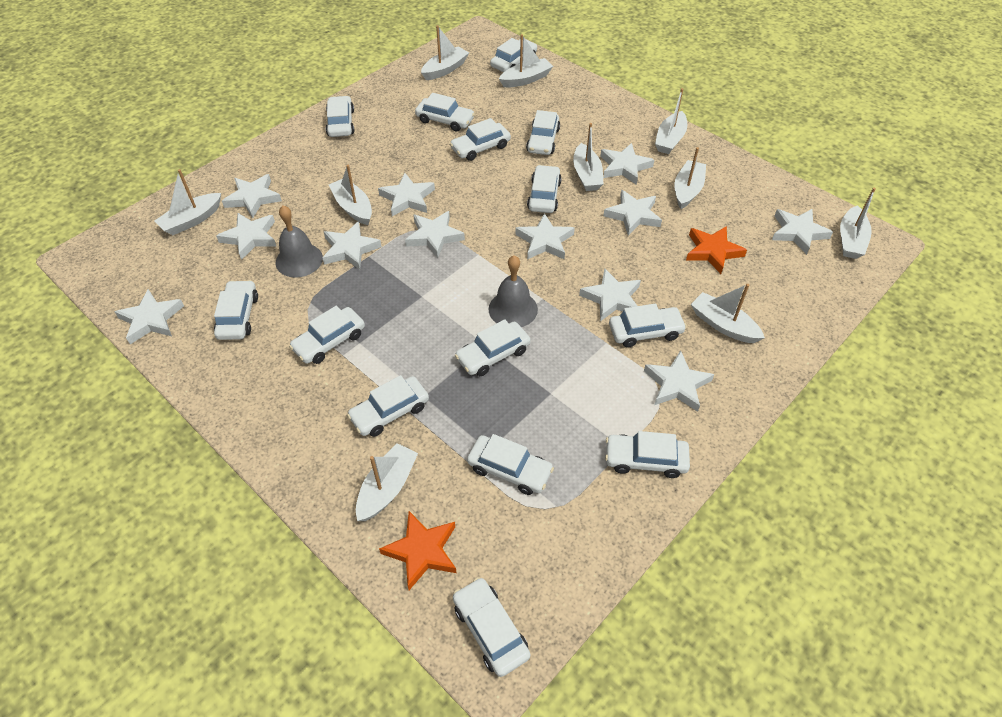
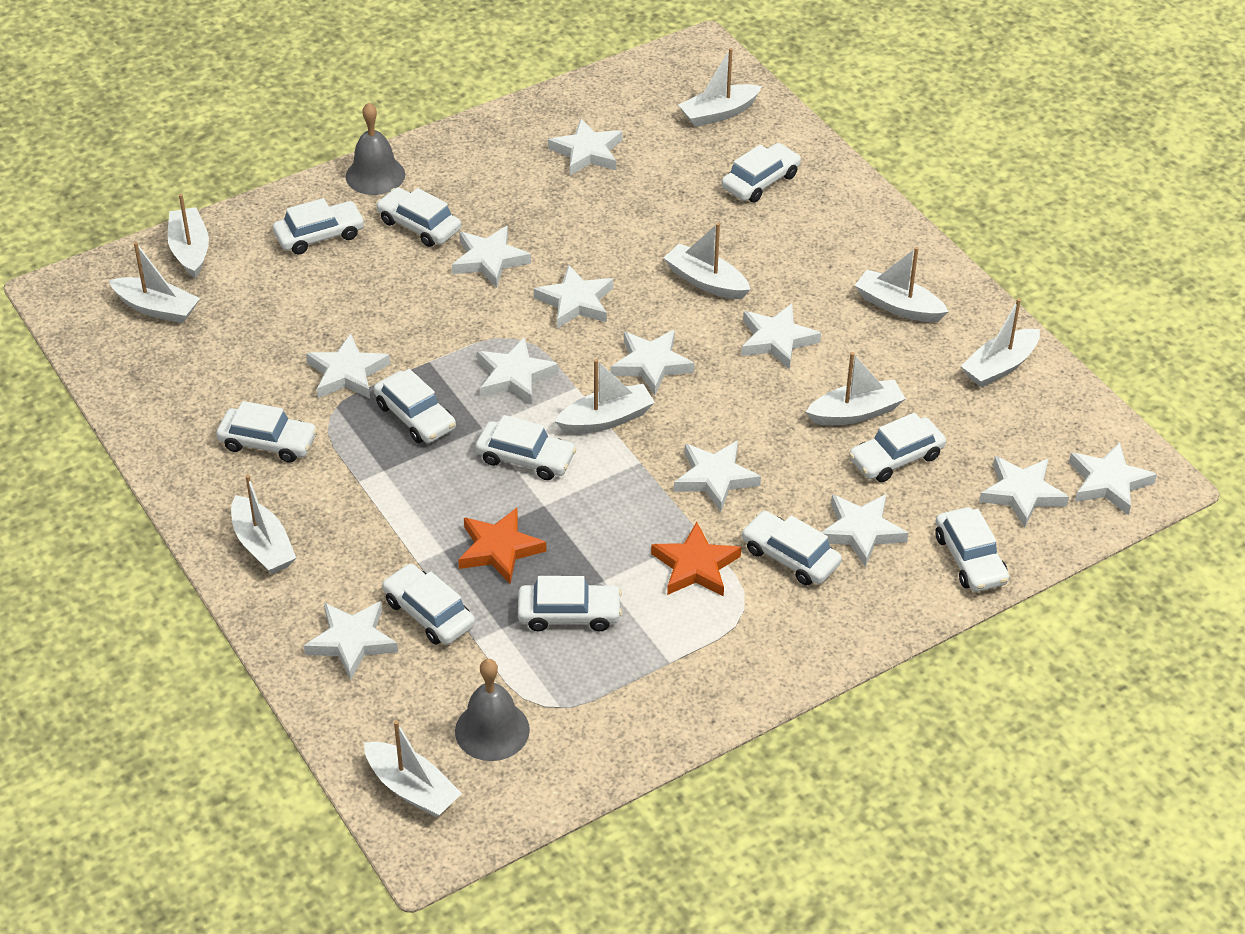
white car: [214,280,258,340] [289,306,365,364] [326,96,354,137] [347,375,429,437] [415,93,475,132] [450,118,511,161] [453,577,530,677] [455,319,531,376] [467,434,554,495] [490,38,537,72] [526,110,560,155] [527,165,562,213] [605,431,690,478] [609,303,687,348] = 14 -> [216,401,318,463] [273,198,365,255] [374,369,456,443] [376,187,461,247] [382,564,475,645] [475,415,577,480] [518,576,622,631] [721,143,801,202] [742,511,842,585] [849,413,946,482] [935,507,1009,592] = 11

